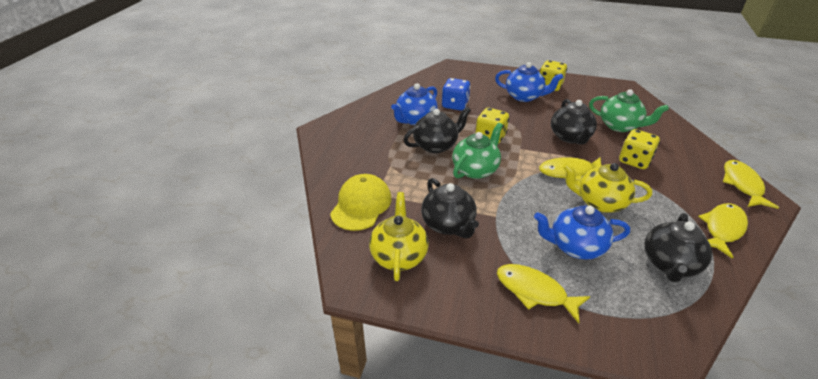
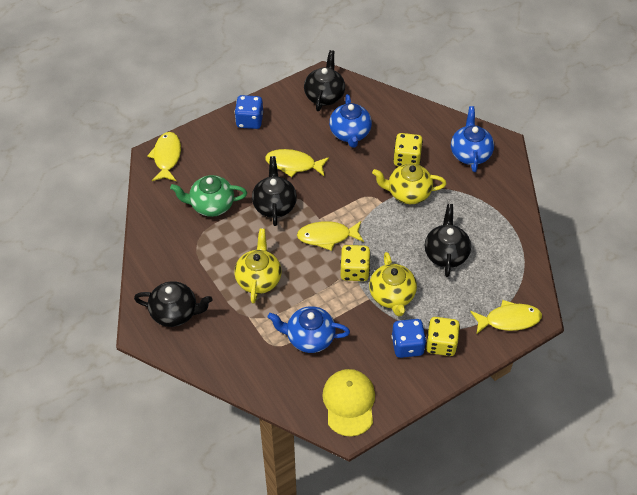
blue dice: [442,78,471,111] = 1 -> [235,95,263,129] [391,319,426,358] = 2
green teapot: [452,123,503,179] [589,89,669,132] = 2 -> [170,175,247,217] = 1
yellow teapot: [369,192,429,281] [563,163,652,213] = 2 -> [234,228,282,303] [369,252,417,317] [372,163,447,204] = 3

